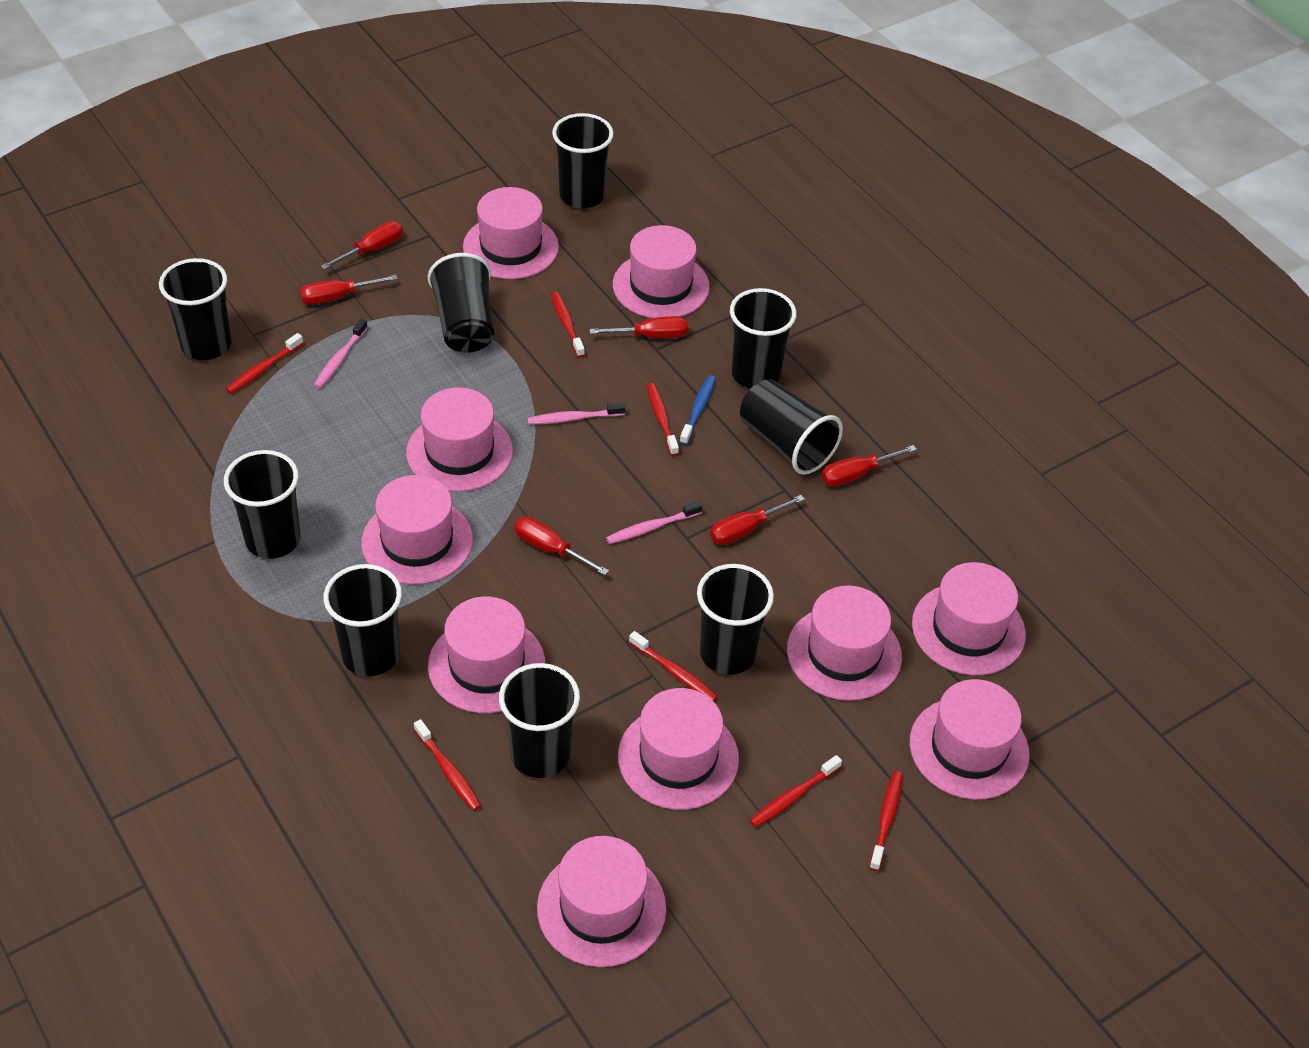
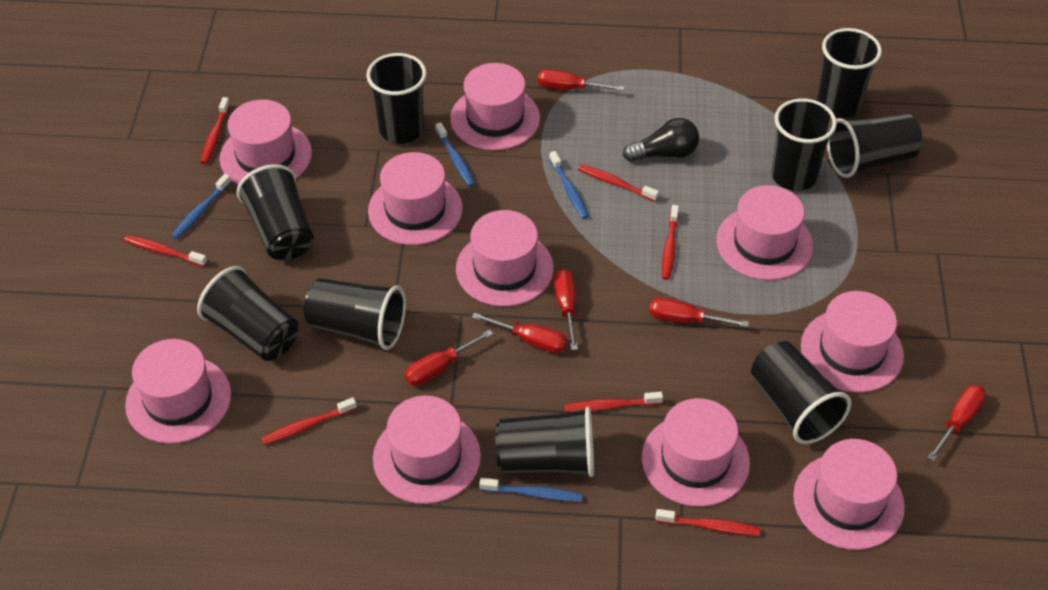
black light bulb: none = 0 -> [623,118,699,162] = 1
blue toothbrush: [680,375,716,445] = 1 -> [171,174,231,239] [435,122,475,187] [479,478,582,502] [549,151,589,219] = 4
pink toothbrush: [314,319,368,388] [528,402,625,425] [606,501,702,544] = 3 -> none = 0

